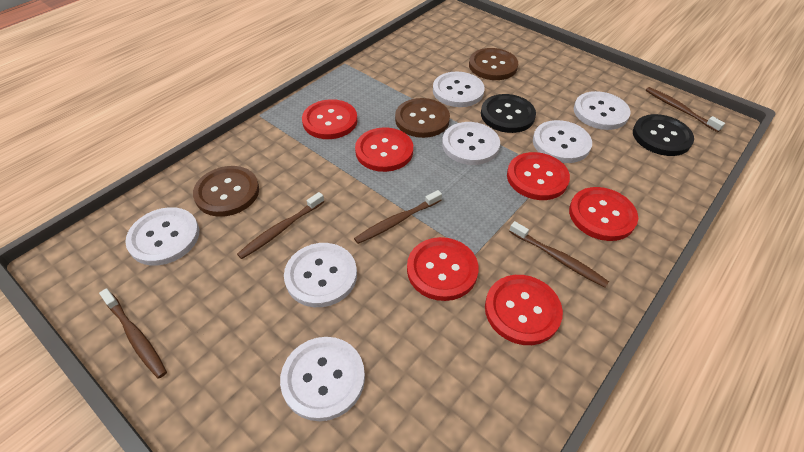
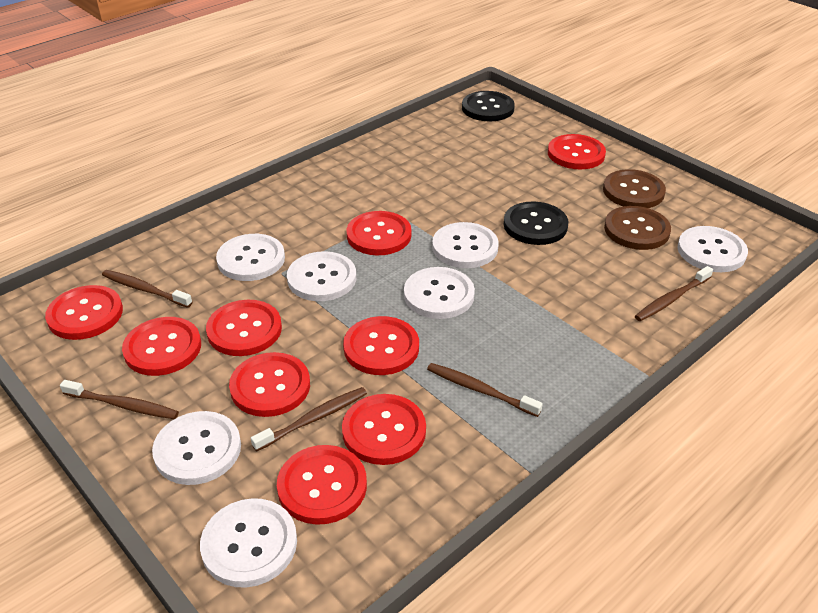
brown button: [193,166,259,217] [395,98,450,138] [469,48,518,80] = 3 -> [603,169,666,208] [604,206,671,250] = 2
red button: [302,99,358,139] [355,127,413,172] [407,237,479,301] [485,275,563,345] [507,152,570,200] [569,187,638,241] = 6 -> [45,285,123,340] [122,317,201,376] [206,300,282,356] [229,352,310,417] [277,445,367,525] [342,394,426,465] [343,316,419,375] [346,211,411,255] [548,134,606,169] = 9

